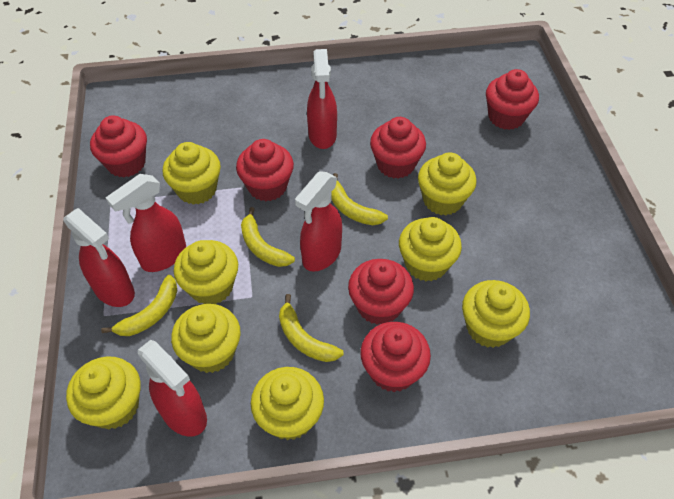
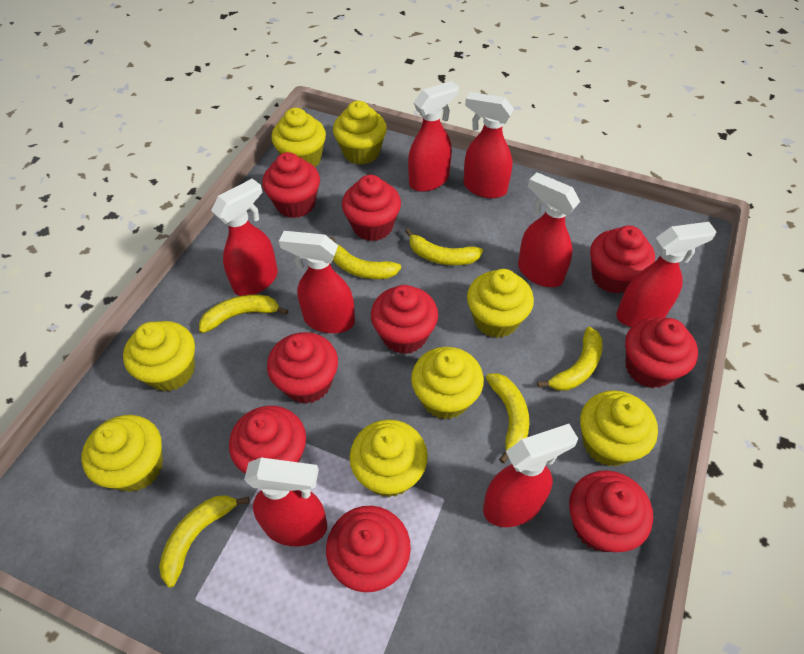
red cupcake: [90,116,147,177] [236,139,294,201] [348,259,414,325] [360,322,431,392] [370,117,426,179] [486,69,539,130] = 6 -> [229,406,306,473] [262,152,320,218] [267,332,338,404] [326,506,411,592] [342,175,401,241] [371,285,438,354] [569,470,653,552] [590,225,655,294] [625,317,698,388] = 9
red spray bottle: [63,208,135,307] [106,174,186,272] [138,340,207,437] [295,171,342,272] [307,49,337,149] = 5 -> [211,179,278,296] [244,457,327,546] [279,231,355,333] [408,81,459,192] [464,92,514,198] [483,424,578,527] [518,172,580,287] [616,222,716,327] = 8
yellow banana: [101,275,178,336] [241,207,295,267] [279,294,343,362] [331,173,388,225] = 4 -> [159,495,249,588] [199,295,288,333] [330,237,401,279] [405,228,483,265] [486,373,529,463] [537,327,603,391] = 6

